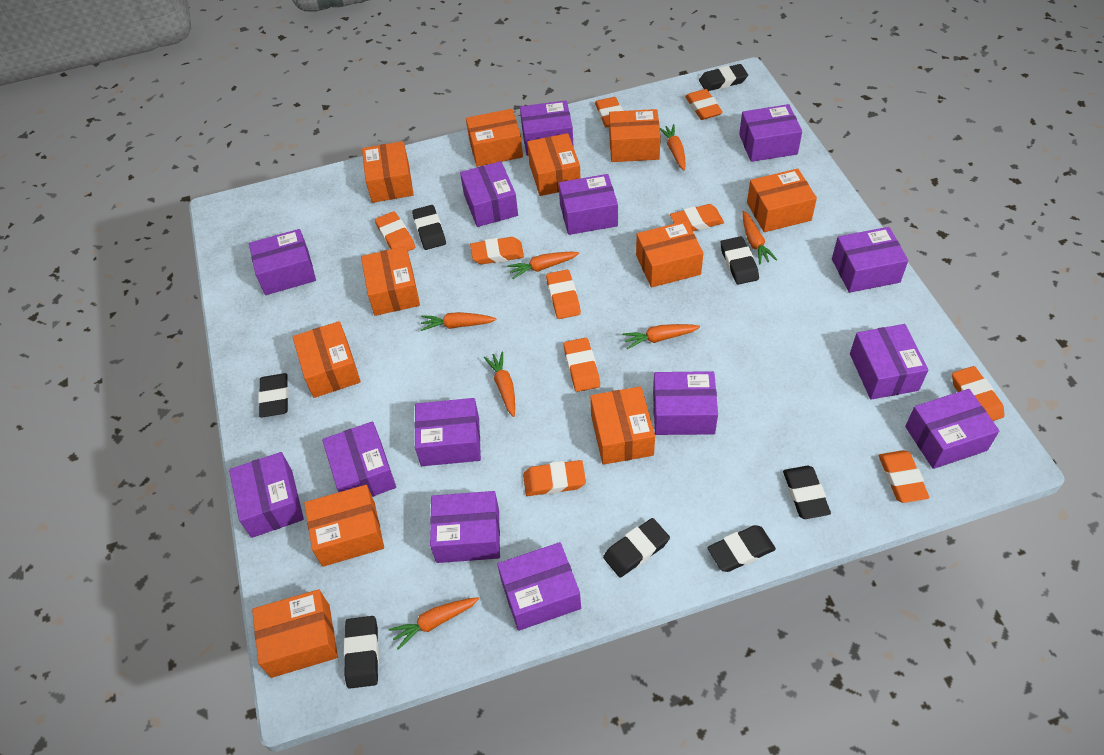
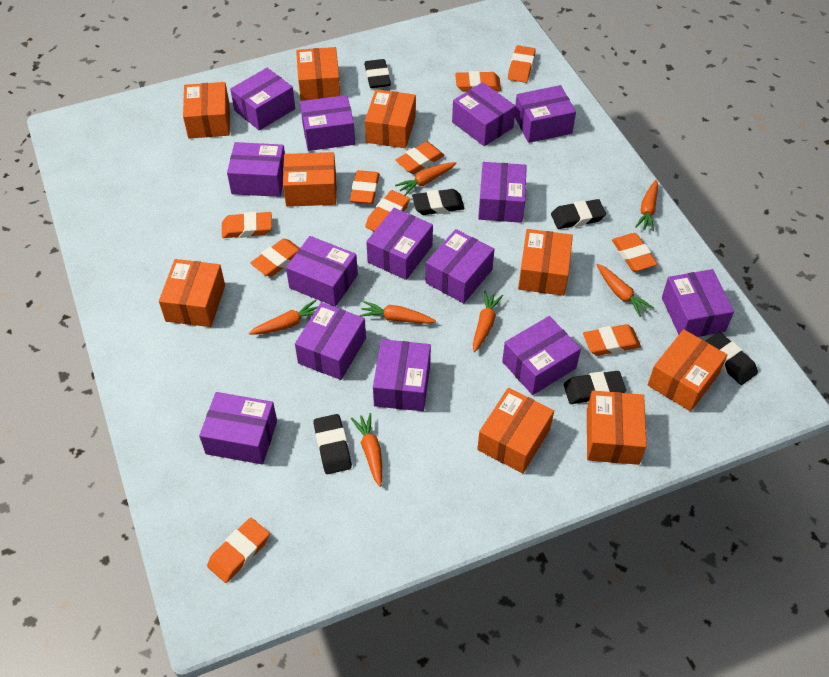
black eraser: [258,373,289,418] [344,616,379,689] [412,205,446,250] [603,518,670,578] [699,64,748,91] [707,525,776,572] [720,236,759,285] [783,466,831,519] = 8 -> [313,414,352,474] [364,59,391,88] [412,189,465,215] [551,199,606,229] [564,371,626,404] [706,332,758,385] = 6
orange box: [252,589,338,678] [293,321,361,398] [304,485,384,567] [361,246,420,316] [362,141,414,203] [466,109,523,167] [527,133,581,196] [590,386,655,465] [609,109,661,162] [636,221,703,287] [747,168,817,232] = 11 -> [159,259,225,327] [183,82,230,139] [283,152,336,207] [296,47,341,101] [365,89,416,148] [477,388,554,473] [518,229,573,296] [587,391,647,465] [648,329,727,411] = 9

